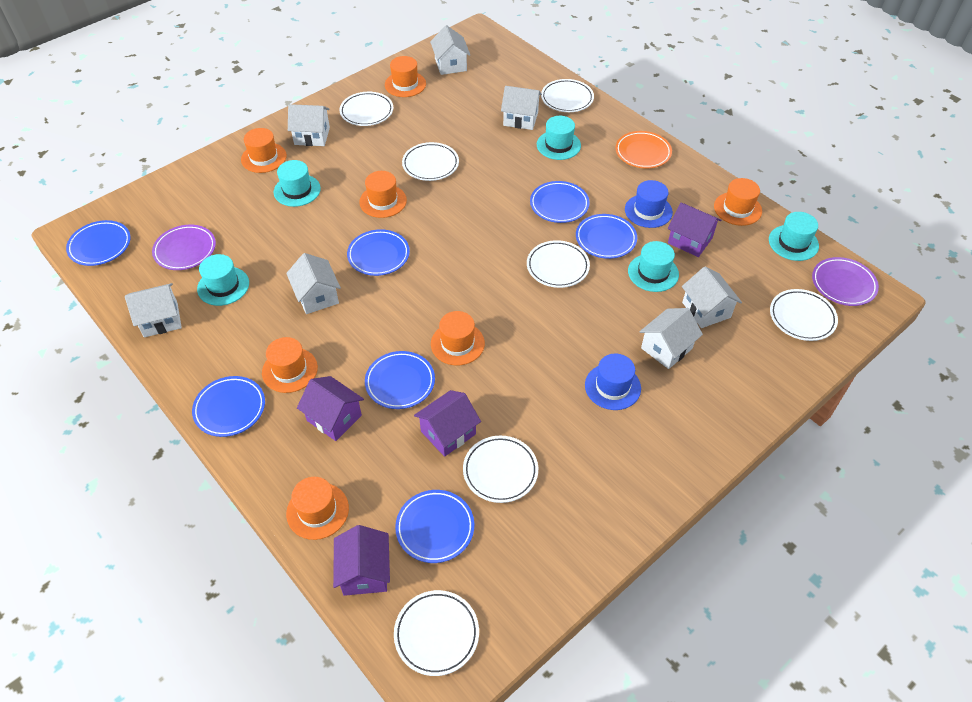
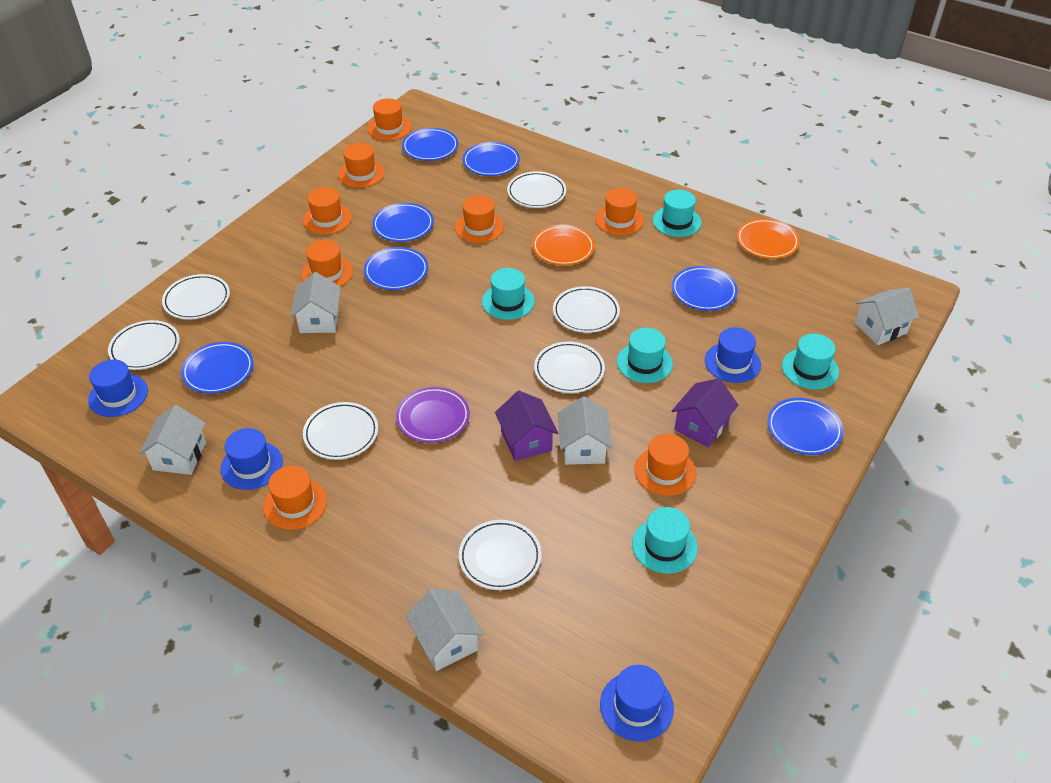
blue hat: [585,354,641,410] [625,180,673,228] = 2 -> [88,360,148,417] [221,428,283,490] [600,665,674,741] [705,327,761,383] = 4
orange hat: [241,128,287,173] [262,337,318,393] [286,477,349,540] [359,171,407,218] [385,56,426,97] [431,311,485,365] [714,178,762,226] = 7 -> [263,466,327,530] [301,240,353,287] [303,187,352,235] [338,143,385,188] [367,98,412,141] [455,195,504,243] [595,188,644,235] [634,434,696,496] = 8
orange plate: [616,131,672,168] = 1 -> [532,225,595,265] [737,218,800,259] = 2
purple house: [297,376,364,441] [333,525,390,596] [414,390,481,457] [668,202,721,257] = 4 -> [495,391,558,461] [672,378,738,448] = 2
purple plate: [152,225,216,270] [812,257,879,306] = 2 -> [396,387,470,443] = 1
white house: [125,283,182,337] [286,253,341,314] [288,104,330,146] [430,25,470,75] [501,86,542,130] [640,308,703,369] [682,266,742,328] = 7 -> [139,405,206,475] [291,272,341,333] [406,589,484,671] [558,397,612,465] [855,287,919,345] = 5

